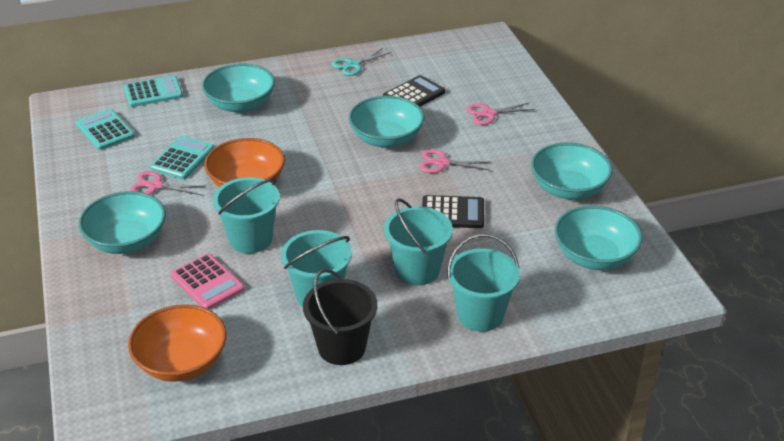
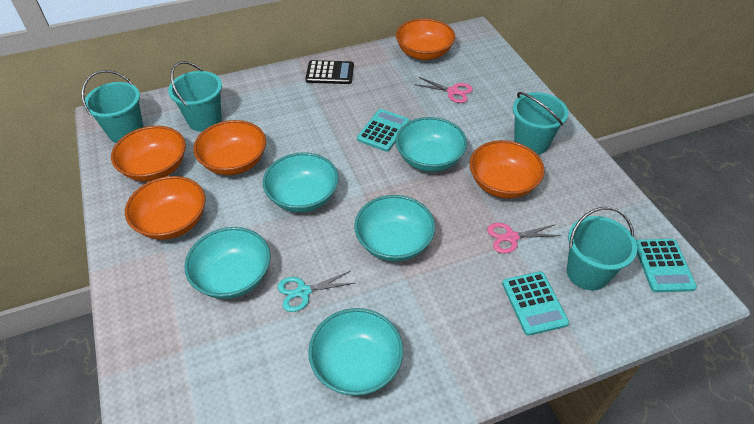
black bucket: [303,269,377,365] = 1 -> none = 0
black calculator: [383,75,445,107] [422,195,484,228] = 2 -> [305,60,354,84] = 1
orange bowl: [128,304,227,382] [204,138,285,187] = 2 -> [111,126,186,182] [125,176,206,240] [193,120,266,175] [396,18,455,60] [470,140,545,199] = 5
pink calculator: [171,253,245,310] = 1 -> none = 0
pink scissors: [130,171,204,195] [420,149,490,173] [466,102,535,125] = 3 -> [414,77,473,103] [487,223,561,254] = 2

